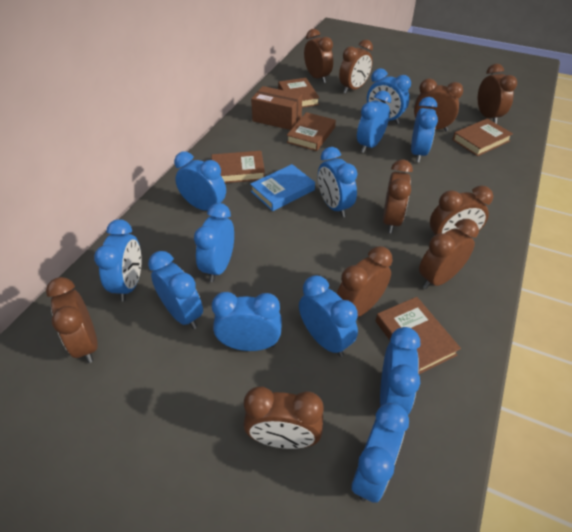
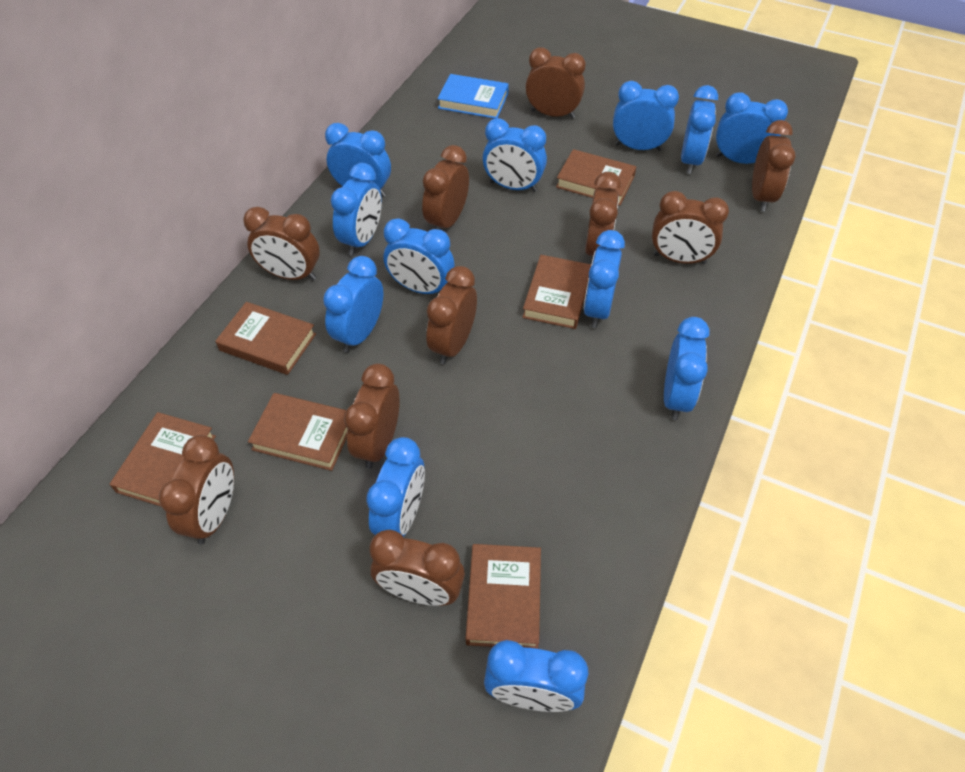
brown book: [212,151,265,183] [278,78,320,108] [287,112,336,151] [376,297,461,374] [452,119,513,156] = 5 -> [110,412,216,506] [216,302,316,375] [248,393,347,471] [466,544,541,649] [522,255,591,329] [556,149,636,206] = 6
brown box: [251,86,302,130] = 1 -> none = 0

